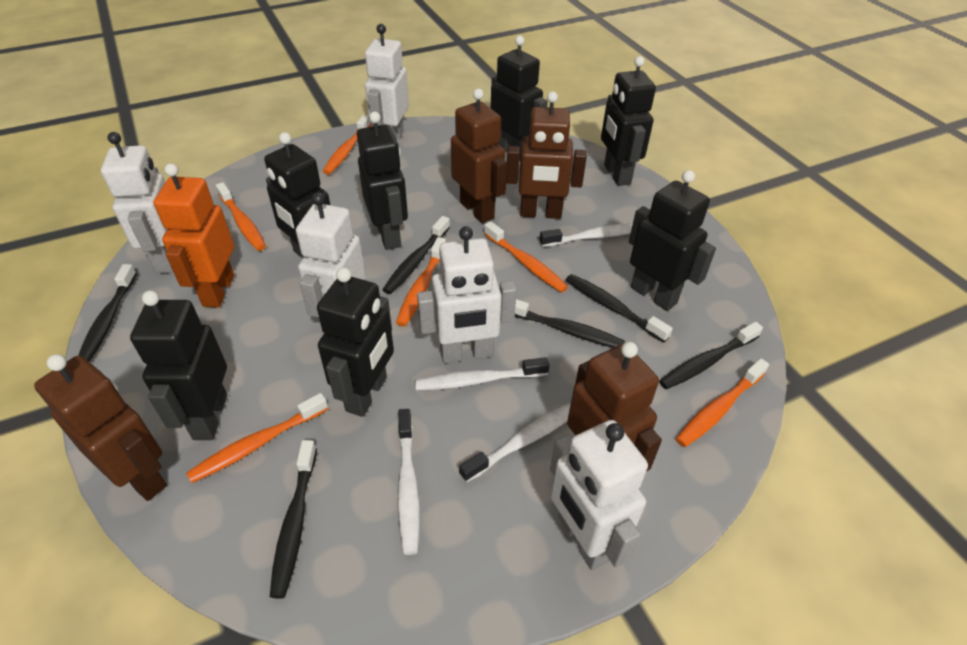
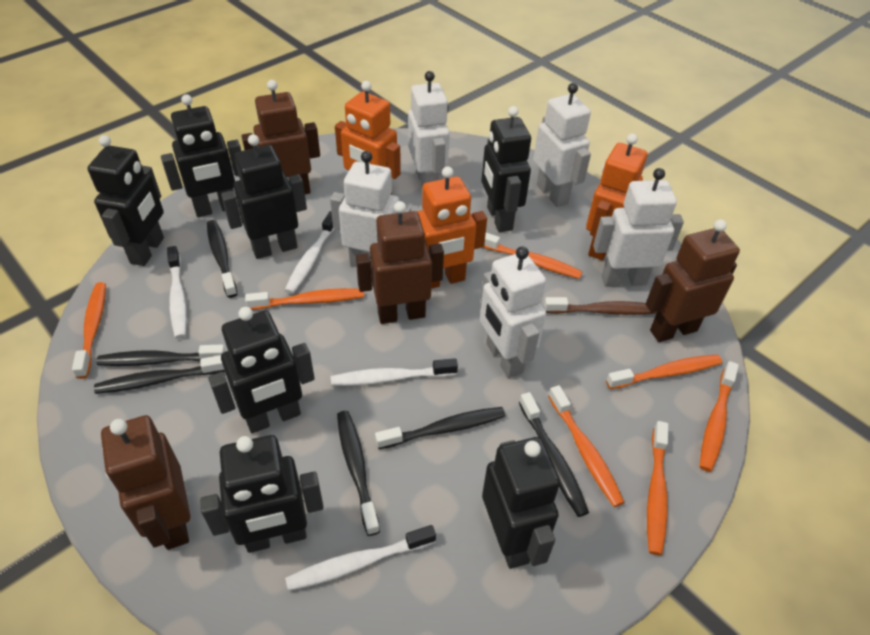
brown toothbrush: none = 0 -> [544,297,657,315] = 1
orange robot: [154,163,234,308] = 1 -> [335,81,401,195] [417,166,487,289] [586,133,647,260] = 3
orange toothbrush: [186,393,328,483] [216,182,266,251] [322,114,371,175] [396,237,446,326] [484,221,568,292] [676,358,769,447] = 6 -> [72,282,106,379] [245,288,364,310] [483,233,582,279] [548,385,625,507] [606,355,722,389] [647,421,668,556] [699,361,739,472] = 7

